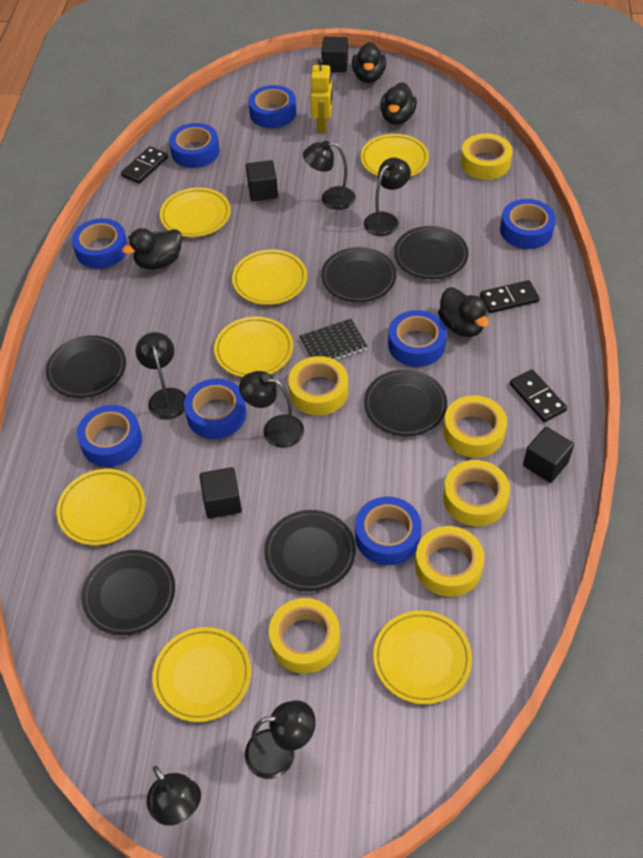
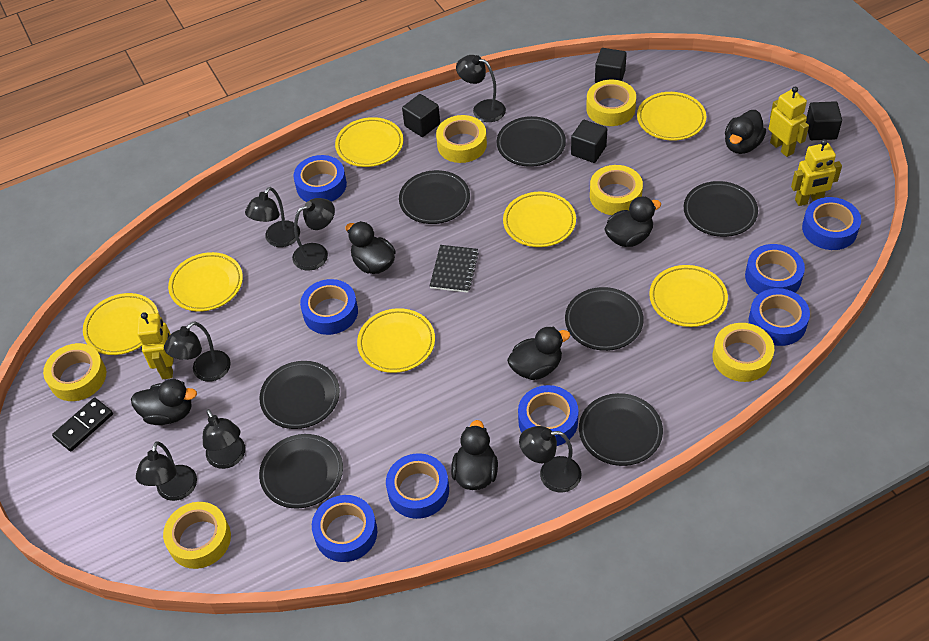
black domino: [121,146,168,184] [480,280,540,313] [510,369,567,422] = 3 -> [52,398,113,452] = 1
black duck: [122,228,182,270] [352,42,386,83] [380,82,417,125] [438,287,489,337] = 4 -> [131,379,197,425] [345,221,396,274] [451,420,498,490] [507,327,570,380] [604,197,661,247] [725,110,766,154] = 6
black lamp: [135,332,186,420] [147,766,201,825] [239,371,304,448] [245,700,316,779] [303,141,356,210] [364,158,411,236] = 6 -> [136,441,197,501] [164,321,231,382] [203,409,245,469] [245,187,300,247] [292,198,335,271] [456,55,506,122] [519,426,581,493] = 7
black plate: [46,335,126,398] [81,550,175,635] [264,510,356,592] [321,247,397,302] [364,369,447,436] [394,226,469,279] = 6 -> [259,361,340,429] [259,434,343,509] [399,170,470,224] [497,116,566,167] [565,287,644,351] [579,393,663,466] [684,181,758,237] = 7
yellow robot: [310,58,333,133] = 1 -> [137,312,174,379] [769,87,809,157] [791,139,842,206] = 3

